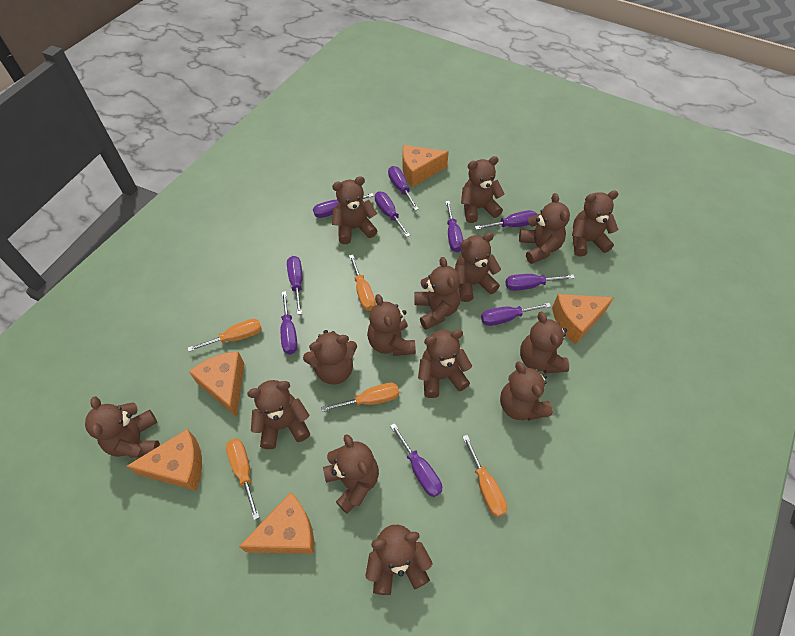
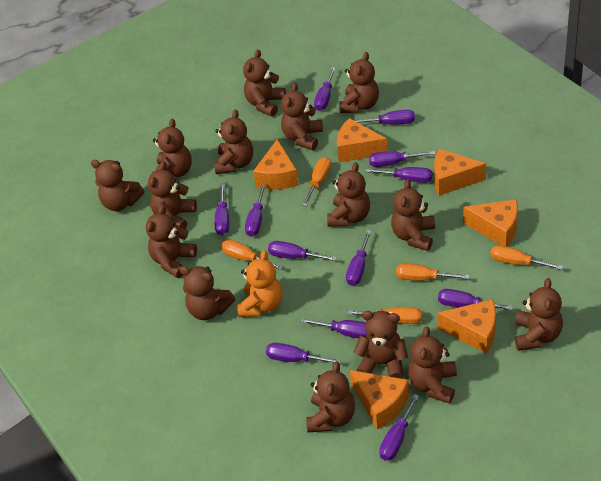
orange cheese: [126,429,202,491] [189,352,244,417] [239,492,314,554] [402,145,449,187] [552,294,614,344] = 5 -> [253,139,299,190] [337,118,388,162] [350,370,409,430] [434,149,486,196] [437,299,496,354] [463,199,518,246] = 6
orange teddy bear: none = 0 -> [237,250,283,317] = 1
purple screwdriver: [280,291,298,354] [287,256,302,315] [313,193,374,218] [375,191,410,237] [388,166,419,210] [390,423,442,497] [445,201,463,252] [475,210,537,230] [481,303,551,326] [506,274,575,291] = 10 -> [215,183,229,235] [245,184,266,237] [266,343,341,363] [268,241,337,261] [300,318,367,338] [314,67,336,111] [346,230,371,286] [354,110,415,125] [365,167,432,183] [369,151,435,167] [379,394,419,461] [438,289,513,310] = 12

